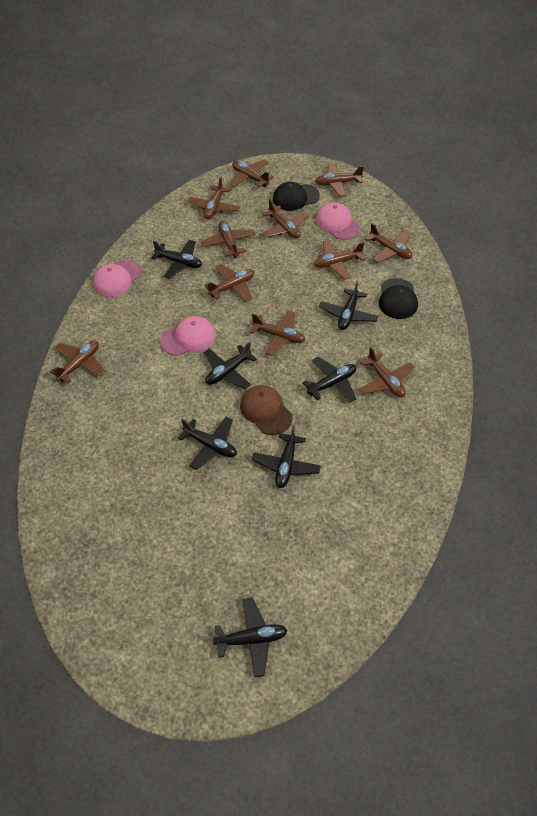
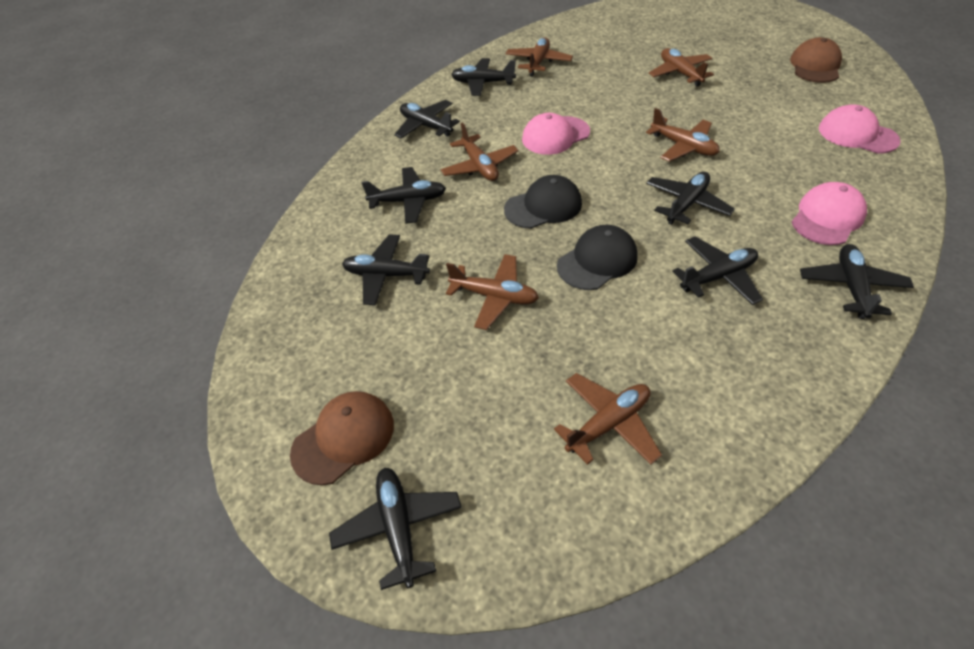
black plane: [151,240,202,279] [178,417,237,470] [204,342,257,389] [212,598,288,678] [252,425,321,488] [302,357,356,403] [319,281,378,330] = 7 -> [329,468,462,590] [342,234,430,305] [362,167,446,224] [394,100,460,138] [451,58,516,96] [646,172,735,225] [672,236,763,305] [800,244,914,319] = 8
brown cap: [240,385,293,435] = 1 -> [290,391,394,485] [790,37,842,83] = 2
brown plane: [50,340,106,384] [188,177,240,219] [201,221,255,258] [204,264,254,301] [229,159,274,187] [250,310,305,356] [261,199,309,239] [314,240,365,280] [316,163,364,197] [359,347,415,398] [365,223,412,263] = 11 -> [441,122,518,181] [446,254,539,330] [506,37,573,76] [554,373,662,465] [646,108,720,162] [649,48,714,87] = 6

